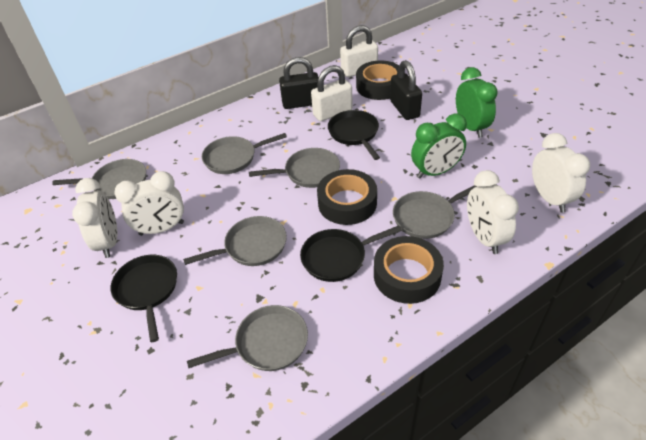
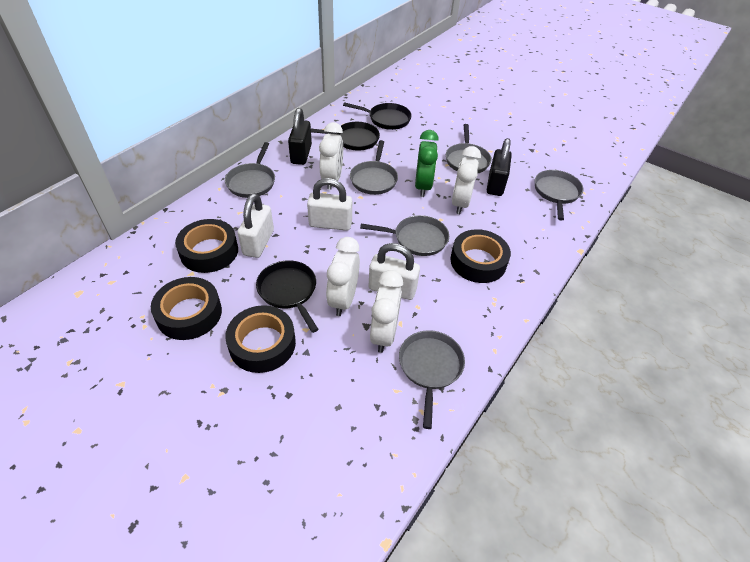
black tape: [317,169,377,225] [356,60,399,100] [374,236,444,304] = 3 -> [151,277,222,340] [175,219,238,273] [225,305,296,373] [450,229,511,283] = 4
green clock: [411,114,467,179] [456,67,498,138] = 2 -> [415,130,439,197] = 1
white padlock: [311,65,353,121] [340,25,378,77] = 2 -> [238,193,274,258] [307,178,352,231] [369,243,420,300] = 3

